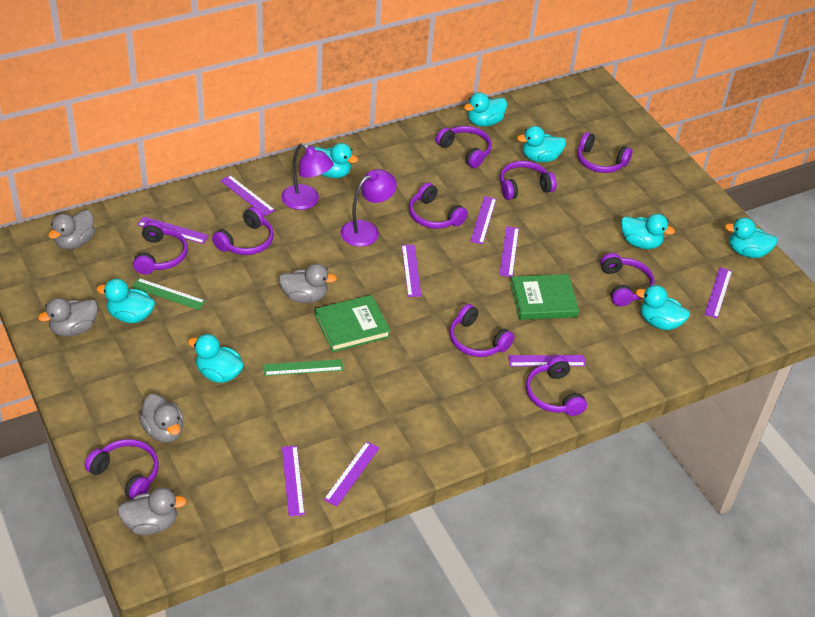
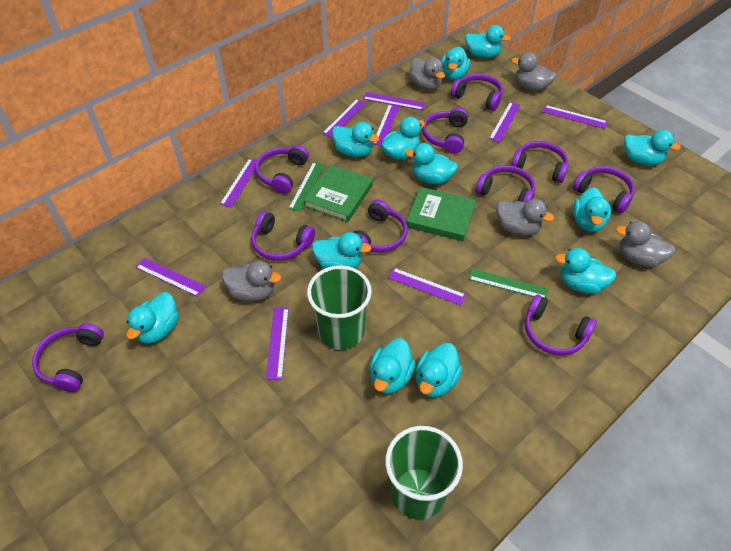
green cup: none = 0 -> [307,266,372,350] [385,426,463,520] = 2
purple lamp: [281,143,334,210] [341,169,397,247] = 2 -> none = 0
turquoise duck: [97,279,155,323] [188,334,244,383] [314,143,358,178] [464,92,507,127] [517,126,566,162] [621,214,675,249] [636,285,690,330] [725,217,778,258] = 8 -> [126,292,179,344] [312,232,371,269] [332,122,379,157] [370,338,416,394] [381,117,425,160] [405,143,458,185] [416,343,462,397] [441,46,471,81] [465,25,511,59] [555,248,616,294] [573,188,611,232] [624,130,681,166] = 12

